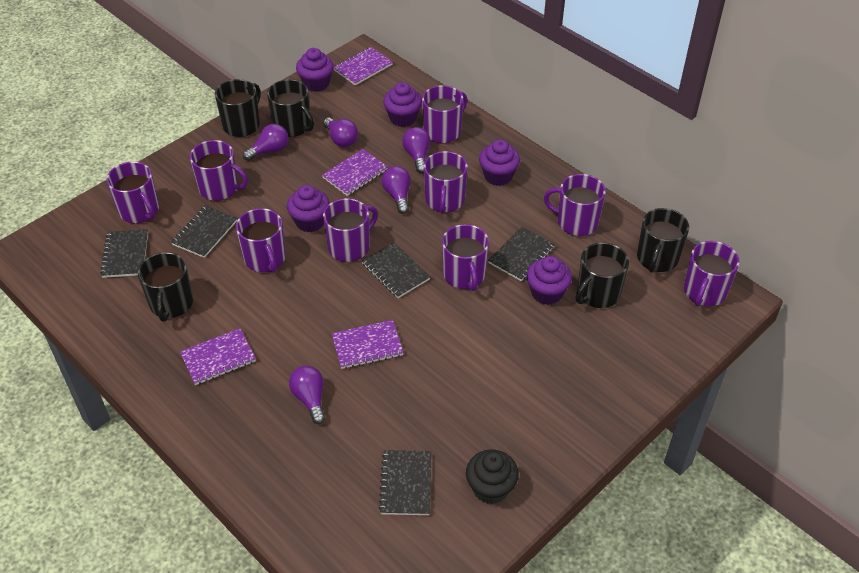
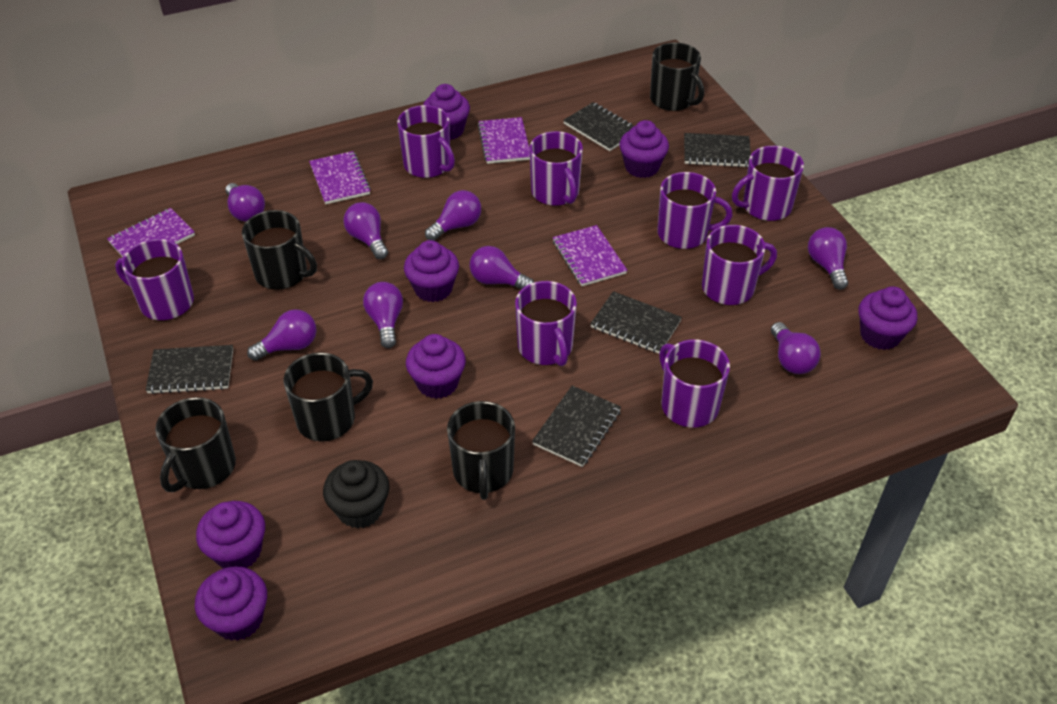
purple cupcake: [287,185,330,232] [296,48,334,92] [383,82,422,127] [479,140,520,186] [526,256,572,305] = 5 -> [195,566,267,641] [196,501,265,569] [404,240,459,302] [406,334,466,399] [423,84,470,140] [620,120,669,178] [859,286,917,350] = 7
purple light bulb: [243,124,289,161] [289,366,326,424] [323,118,358,147] [382,166,411,214] [402,127,430,173] = 5 -> [226,183,265,222] [247,309,316,361] [343,202,388,259] [363,282,403,348] [425,190,481,241] [470,246,534,289] [771,322,821,374] [808,227,848,290] = 8
purple mug: [106,162,159,223] [190,140,248,201] [236,208,286,273] [323,198,378,262] [422,85,467,144] [424,151,468,214] [442,224,489,291] [544,174,606,236] [684,241,740,307] = 9 -> [115,239,194,321] [397,105,455,178] [515,281,577,366] [529,131,583,206] [657,172,732,249] [659,339,730,428] [702,225,777,306] [732,146,804,221] = 8

